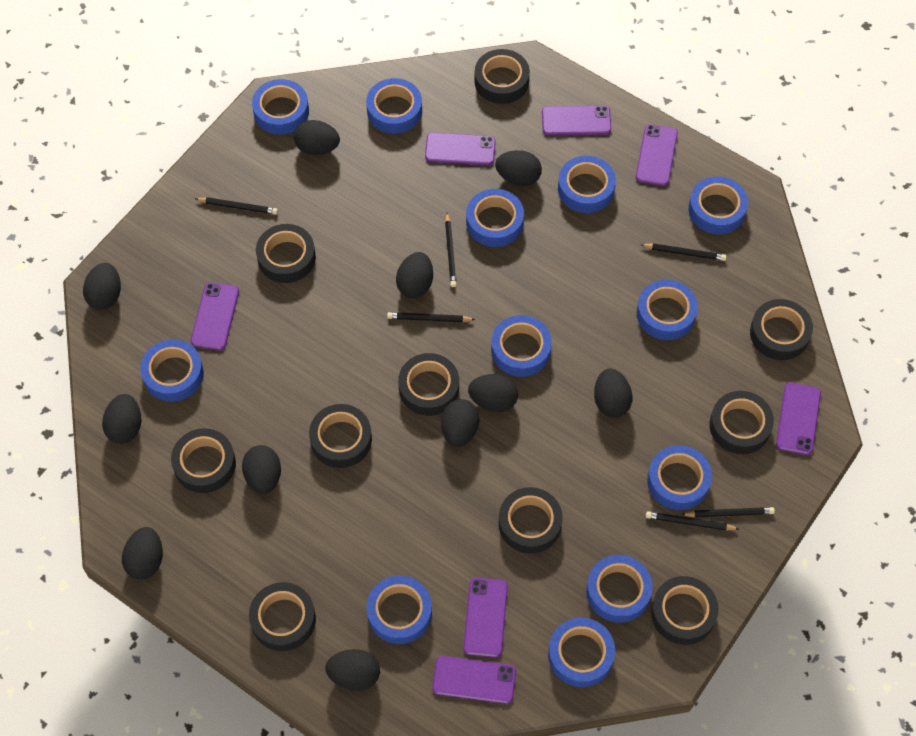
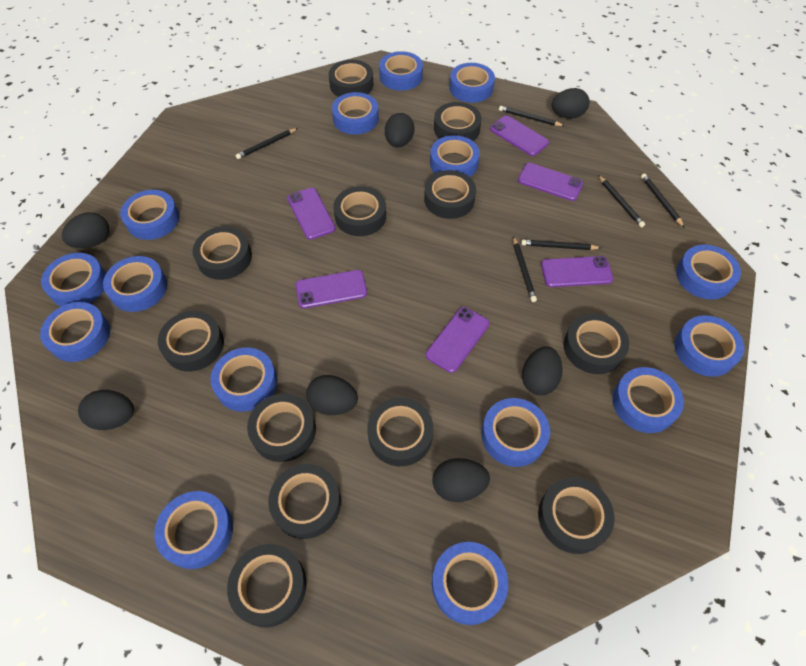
black egg: [83,263,121,310] [102,394,141,444] [122,527,163,580] [242,445,281,494] [294,120,340,155] [325,649,380,691] [396,252,433,298] [441,399,479,447] [468,374,518,412] [495,150,542,186] [594,369,633,418] = 11 -> [62,212,109,248] [78,390,134,430] [306,375,358,415] [385,113,415,148] [432,458,490,502] [522,346,563,395] [552,88,589,119] = 7
black tape: [171,429,236,493] [249,582,316,651] [256,224,316,283] [309,404,372,468] [398,353,459,416] [474,49,530,104] [499,487,563,554] [651,576,719,645] [709,391,774,454] [750,299,813,360] = 10 -> [158,311,224,372] [192,226,252,280] [227,544,307,627] [247,394,316,462] [268,464,341,539] [329,60,374,97] [333,186,386,236] [367,398,433,466] [424,170,476,219] [434,102,482,141] [538,477,615,554] [564,313,629,374] = 12
blue tape: [140,339,204,402] [252,79,309,135] [366,78,422,134] [366,576,432,644] [466,189,524,247] [491,315,552,377] [548,618,615,687] [558,156,616,213] [586,555,653,623] [637,279,698,340] [647,445,712,510] [688,176,748,235] = 12 -> [40,302,110,362] [41,253,106,306] [103,256,167,312] [120,190,179,240] [154,491,233,569] [211,348,278,412] [332,92,379,135] [379,51,423,91] [430,135,480,177] [432,542,508,625] [449,63,495,103] [481,398,550,467] [612,367,684,433] [674,315,744,377] [676,245,741,300] = 15
purple phone: [191,282,239,350] [425,133,496,165] [432,656,516,704] [463,578,508,658] [542,106,611,135] [636,124,678,186] [776,382,821,455] = 7 -> [287,187,336,240] [296,270,367,308] [426,307,490,373] [490,115,549,156] [518,163,584,201] [541,256,613,287] = 6

